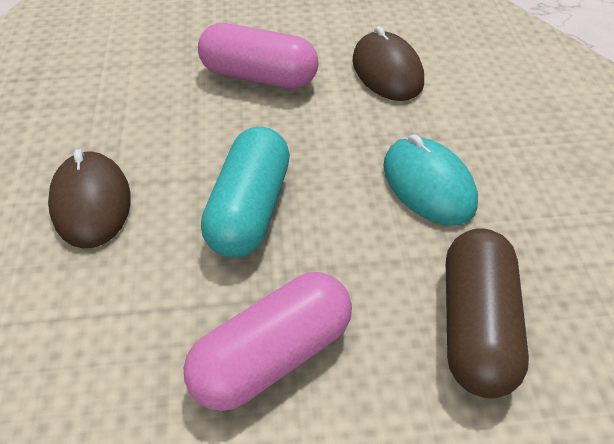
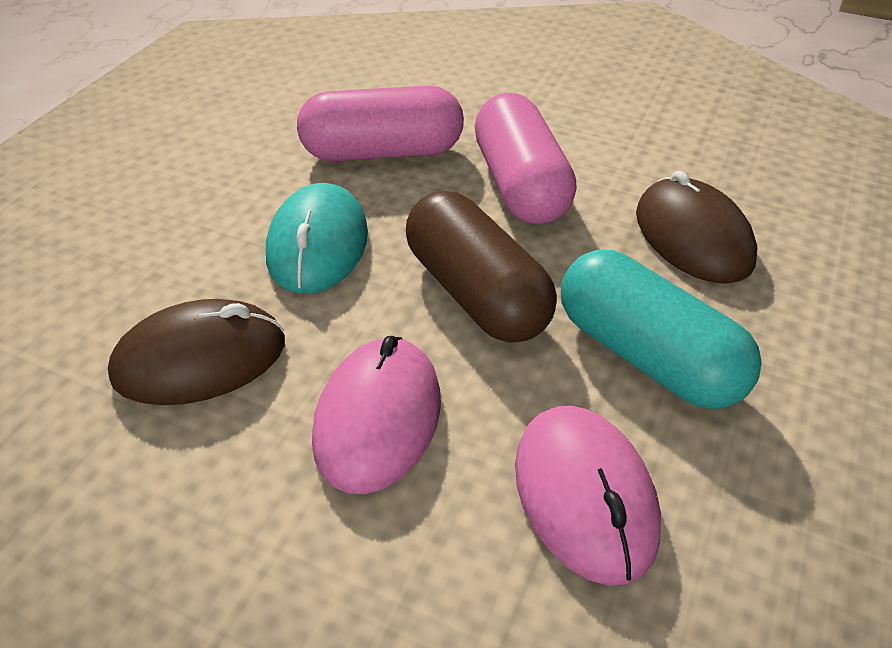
pink mouse: none = 0 -> [312,336,441,494] [515,406,661,586] = 2

